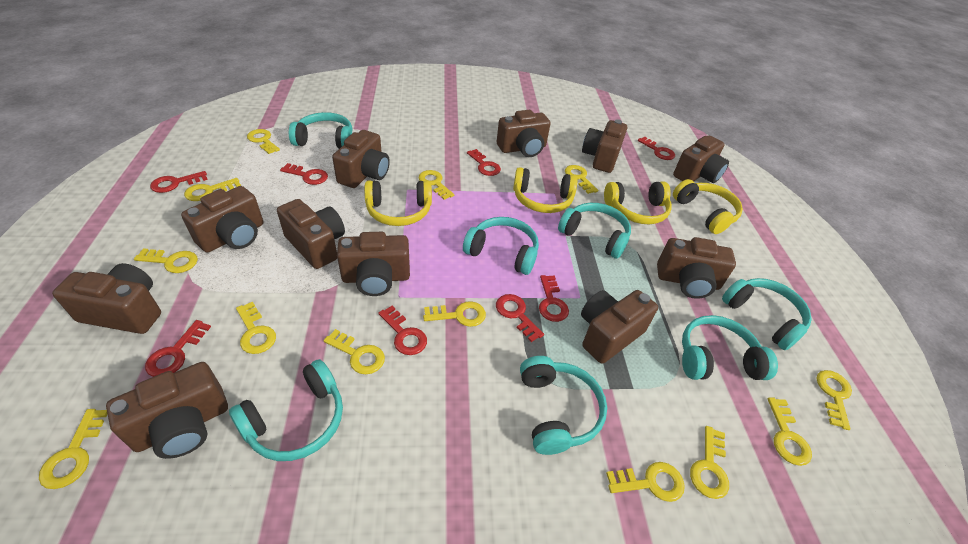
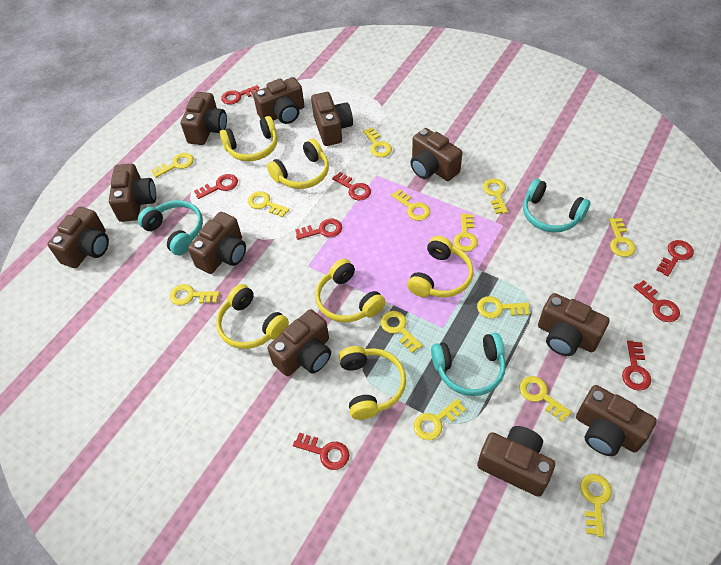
turquoise headphones: [229,359,343,461] [289,112,353,149] [463,217,539,275] [520,356,607,455] [558,203,631,259] [682,315,778,380] [722,278,812,350] = 7 -> [138,200,203,255] [431,333,506,396] [523,179,590,233] = 3
yellow headphones: [364,181,432,226] [513,167,577,213] [604,182,672,224] [673,179,743,234] = 4 -> [216,284,289,349] [219,116,277,161] [267,139,329,189] [315,259,386,322] [339,346,406,420] [407,236,473,297] = 6

